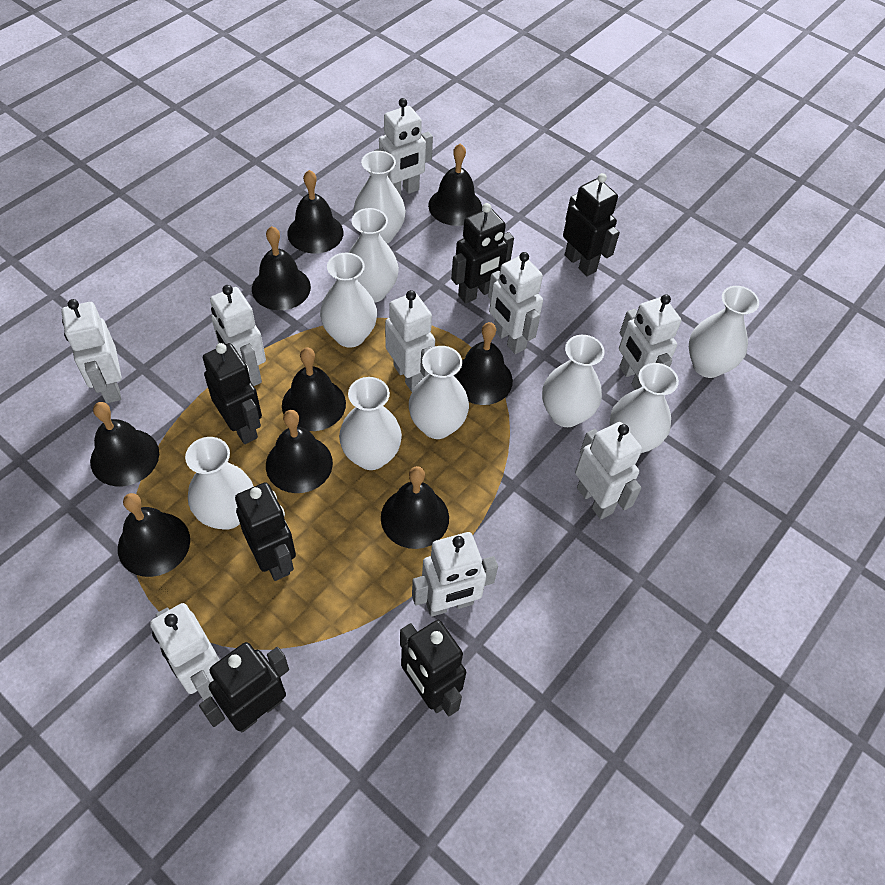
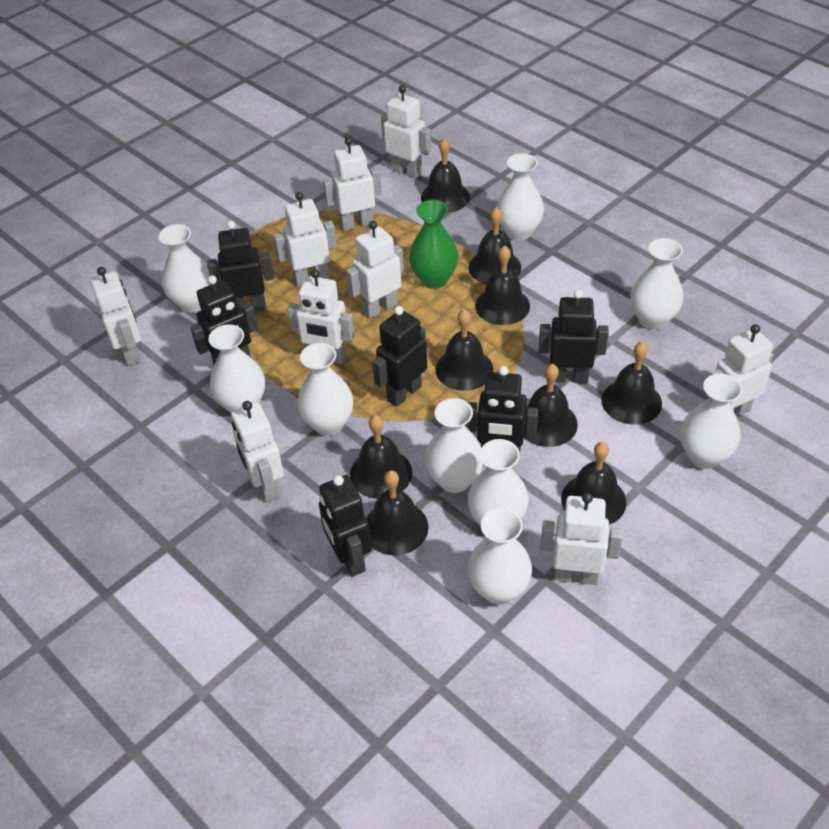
green vase: none = 0 -> [409,200,459,289] = 1

